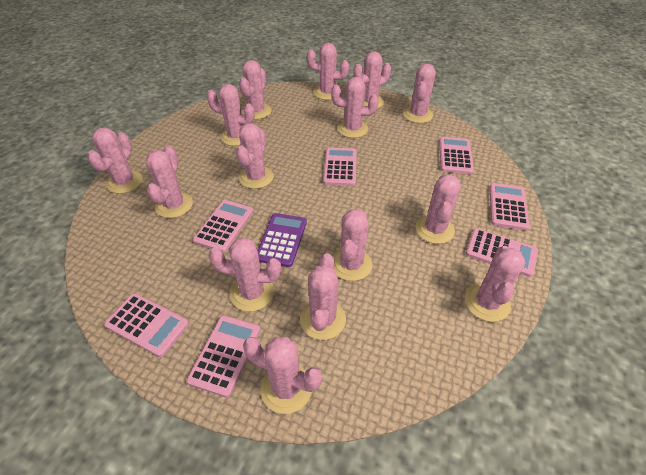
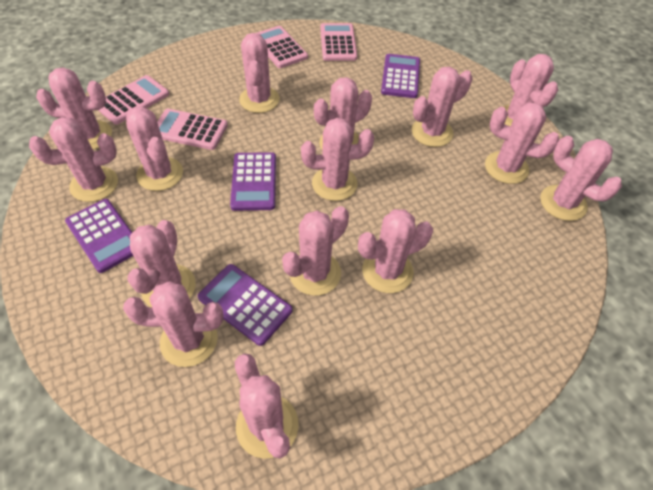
pink calculator: [104,293,189,357] [186,315,260,398] [193,200,253,253] [323,147,357,186] [439,137,474,174] [466,228,538,277] [489,183,530,230] = 7 -> [98,75,169,125] [157,109,228,150] [256,26,308,68] [320,23,357,61] = 4
purple calculator: [257,213,307,267] = 1 -> [65,199,133,273] [198,264,293,346] [230,152,276,211] [381,54,420,98] = 4

